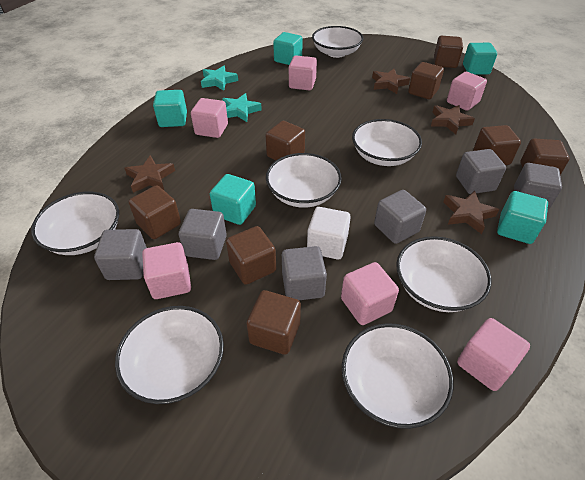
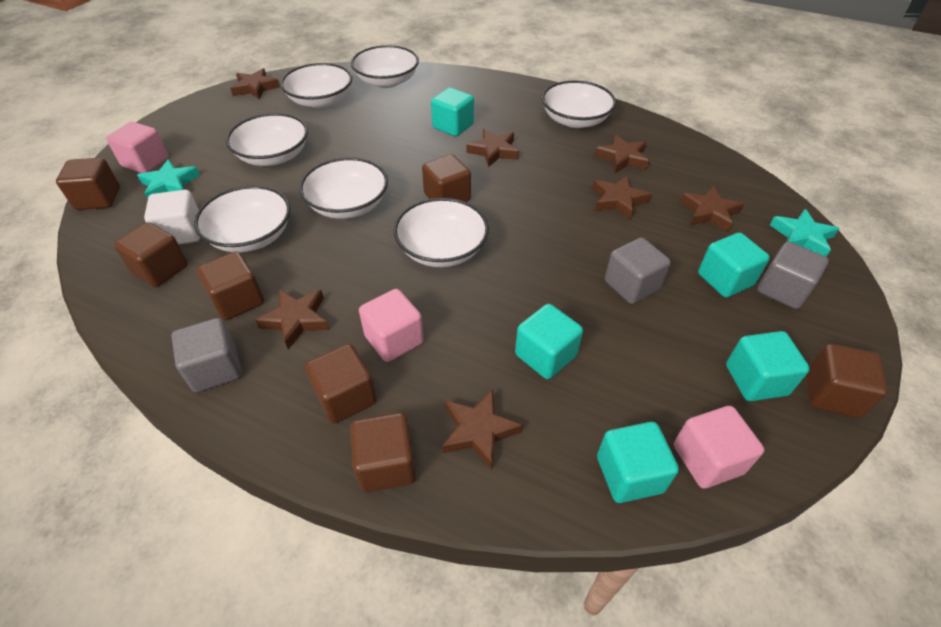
brown cube: [129,185,181,239] [226,226,276,285] [246,290,301,355] [266,121,305,160] [408,62,444,99] [434,36,463,68] [473,125,521,165] [520,138,570,175] = 8 -> [56,158,120,210] [114,222,188,287] [197,251,264,320] [305,344,377,424] [350,413,416,493] [422,154,471,202] [806,344,888,418] = 7
brown star: [125,155,175,193] [372,69,410,94] [431,105,475,134] [443,191,499,234] = 4 -> [230,68,280,100] [255,289,329,349] [442,389,523,469] [467,129,519,167] [593,176,651,220] [595,134,649,173] [680,186,744,232] = 7
grey cube: [94,229,147,280] [179,209,227,260] [282,246,327,300] [374,190,426,244] [456,149,506,194] [514,163,562,210] = 6 -> [171,318,242,392] [605,238,671,304] [757,242,829,309] = 3
pink cube: [142,242,191,299] [191,98,228,138] [289,56,317,90] [341,262,399,325] [447,72,487,111] [457,318,530,391] = 6 -> [106,122,168,173] [359,289,424,362] [674,406,764,489] = 3

